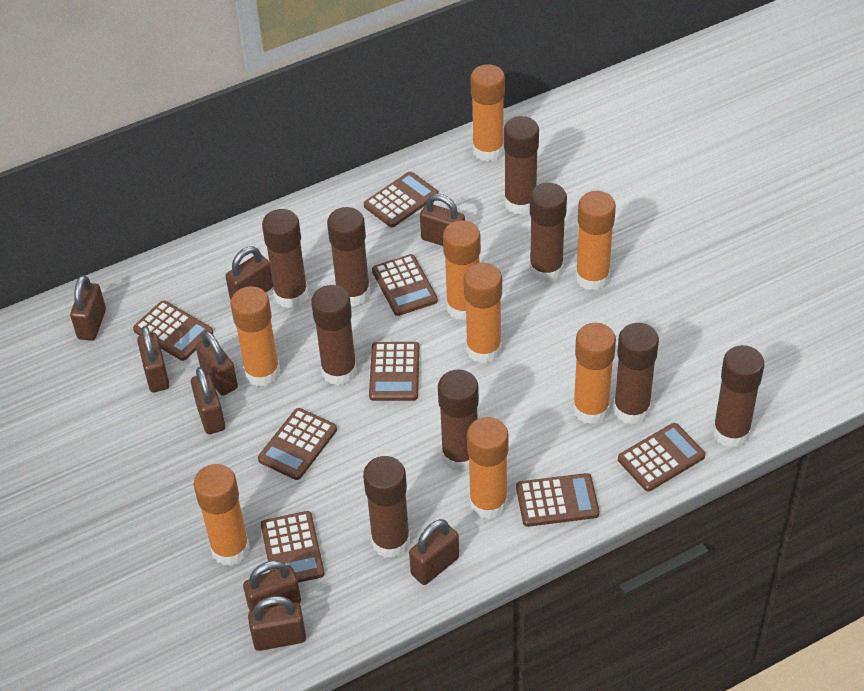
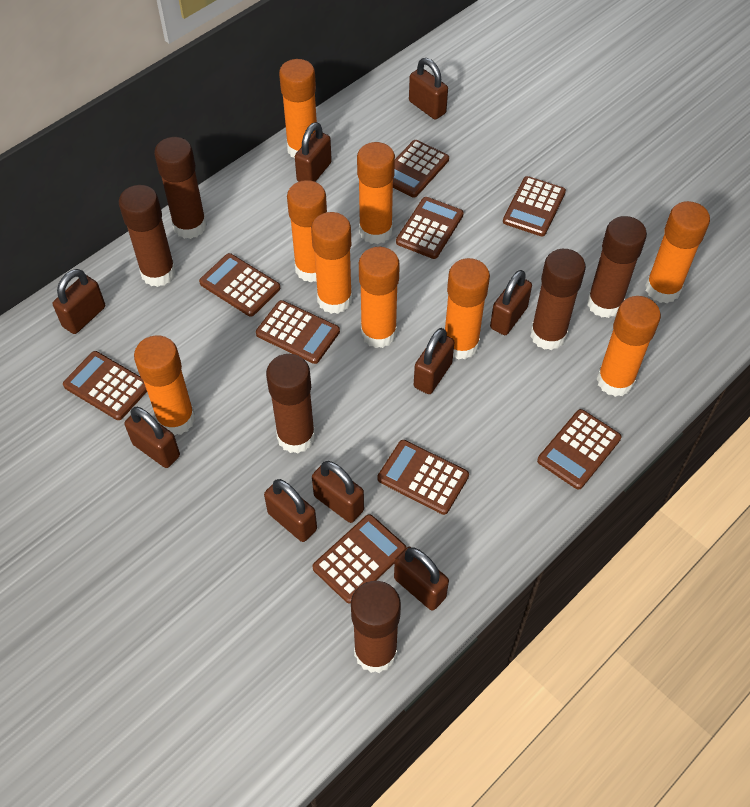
brown calculator: [133,301,213,361] [258,408,337,480] [261,511,325,583] [364,172,438,227] [369,342,420,401] [372,254,438,316] [516,473,599,527] [618,423,705,491] = 8 -> [63,351,147,420] [199,253,280,317] [256,300,340,364] [312,514,406,604] [377,440,469,515] [393,140,449,198] [396,197,464,259] [503,176,566,236] [537,409,622,490] = 9
brown glue stick: [262,209,308,308] [311,285,357,386] [327,207,371,307] [363,456,410,558] [438,369,479,471] [504,116,539,215] [529,183,567,282] [613,323,659,424] [713,345,764,448] = 9 -> [119,185,176,287] [154,137,207,239] [266,354,315,454] [351,581,401,673] [530,249,586,350] [587,216,647,318] = 6
orange glue stick: [194,464,250,566] [230,286,280,387] [443,220,481,320] [464,263,502,363] [467,417,509,519] [470,64,505,162] [573,323,616,424] [575,191,616,291] = 8 -> [134,335,195,435] [279,59,317,158] [287,180,327,283] [311,212,352,314] [357,142,395,244] [359,247,400,348] [445,258,490,360] [597,296,661,397] [645,201,710,303] = 9

